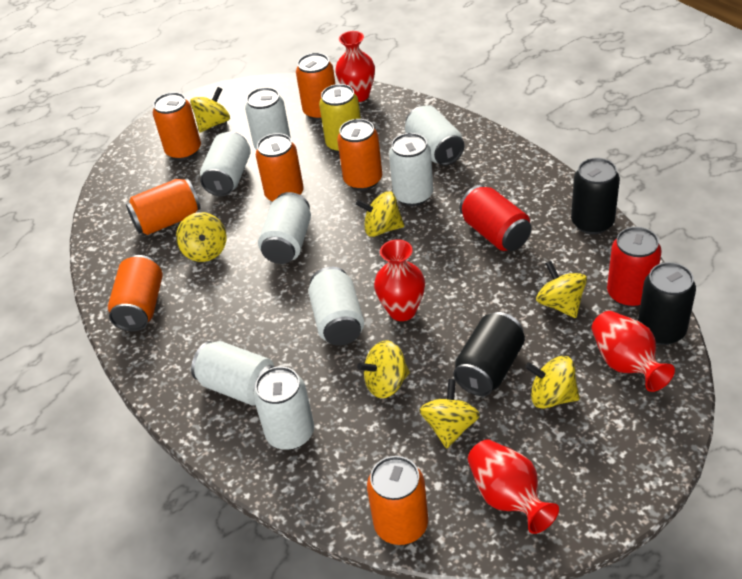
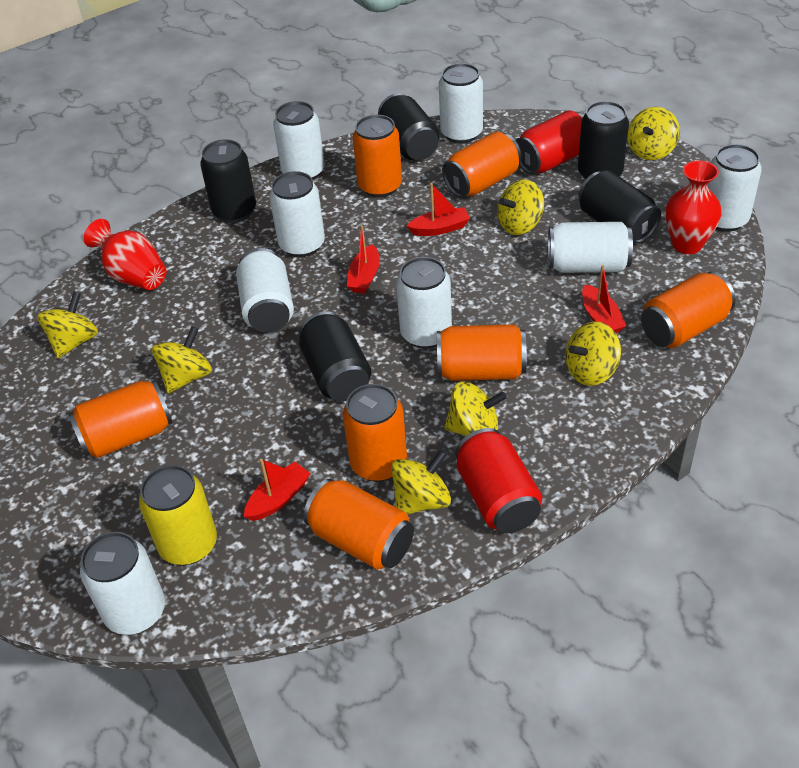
black can: [453,312,525,396] [571,158,620,234] [638,262,696,345] = 3 -> [200,139,256,223] [299,311,371,401] [378,93,440,160] [578,101,629,180] [578,171,661,243] = 5
red boat: none = 0 -> [244,459,311,521] [347,225,380,294] [407,183,470,236] [582,265,626,333] = 4
red vase: [335,31,375,102] [374,239,425,321] [468,439,559,534] [592,311,675,392] = 4 -> [84,219,166,290] [665,160,722,254] = 2

